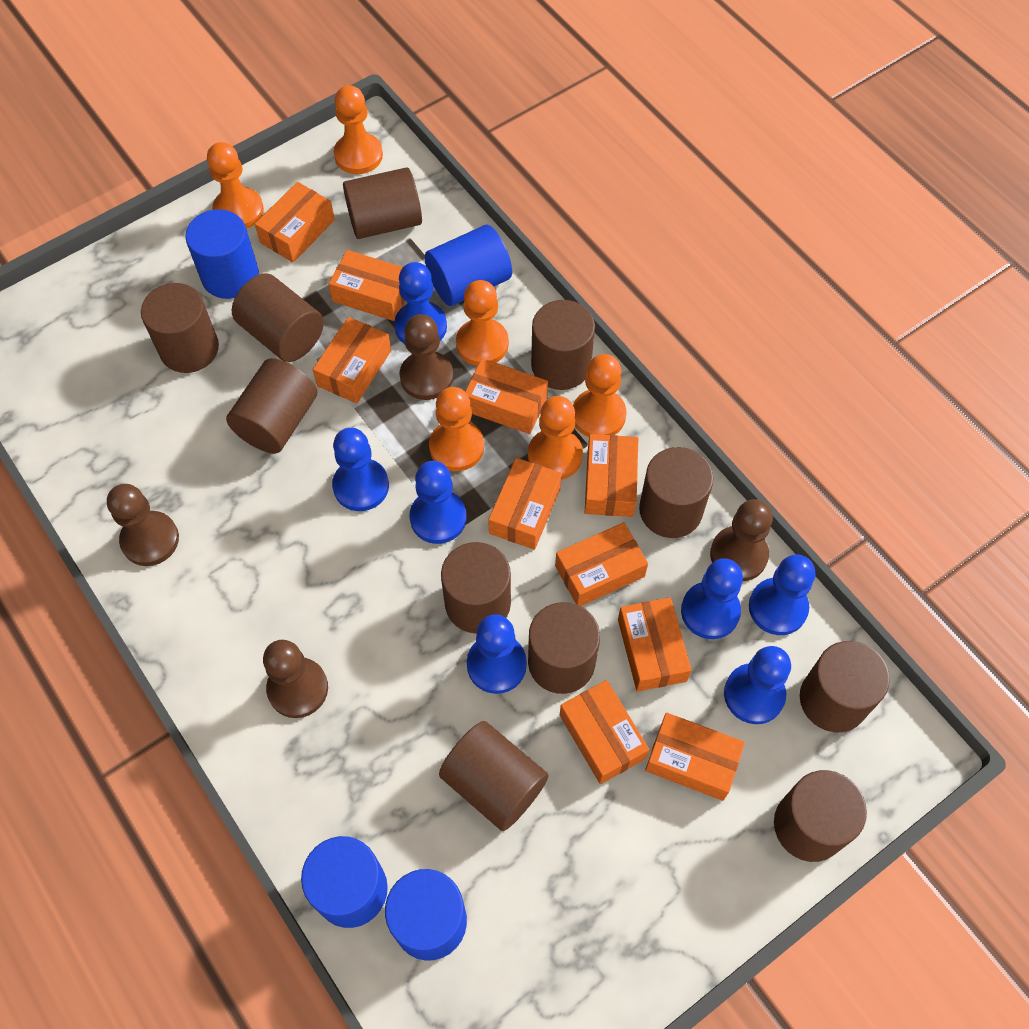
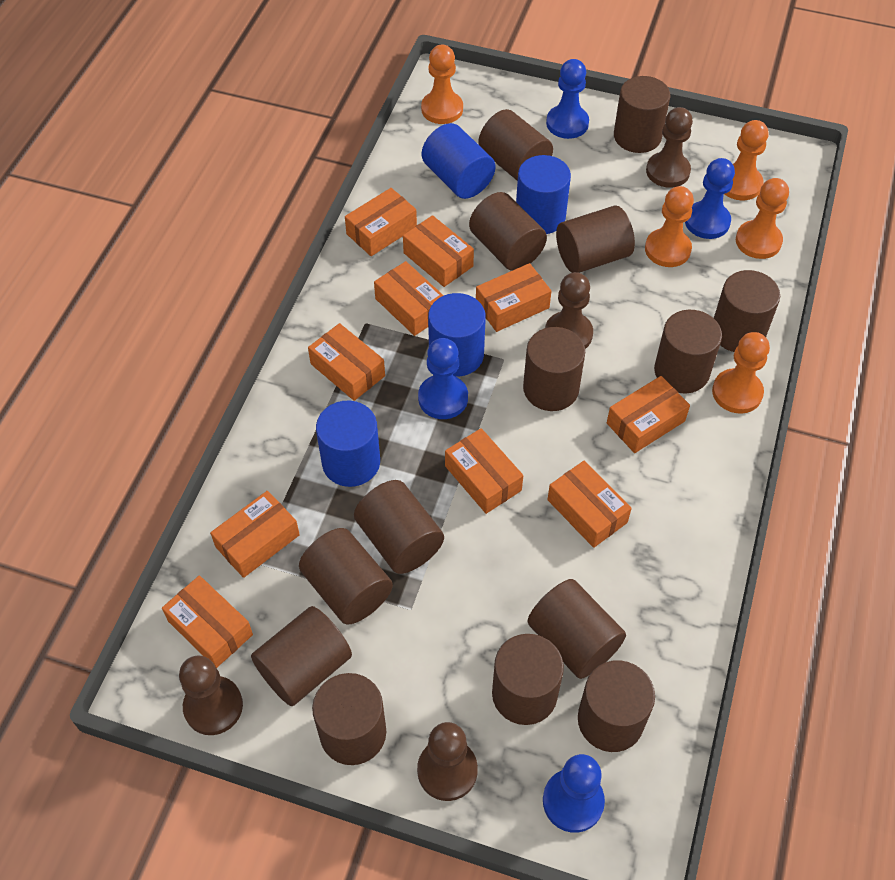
blue pawn: [332,428,389,511] [394,262,447,344] [410,461,466,544] [467,614,527,694] [681,558,743,639] [724,646,791,724] [749,555,815,635] = 7 -> [418,338,468,419] [543,754,605,833] [546,59,589,139] [685,158,735,239] = 4
brown cylinder: [141,283,219,373] [226,358,318,453] [232,273,324,362] [343,167,422,239] [439,721,548,831] [441,542,511,634] [528,602,600,694] [531,300,595,390] [639,447,713,538] [774,770,867,862] [800,641,890,732] = 11 -> [251,606,352,706] [299,528,393,625] [312,673,386,765] [354,480,444,574] [469,192,547,271] [478,109,553,181] [492,634,564,725] [523,327,585,411] [527,579,626,679] [556,205,635,273] [578,660,655,752] [614,76,670,153] [654,310,722,393] [714,270,780,352] = 14
orange pawn: [207,142,264,229] [334,85,383,174] [429,387,484,471] [456,280,509,366] [528,396,583,480] [573,354,626,437] = 6 -> [421,44,463,124] [645,186,694,267] [712,332,770,414] [725,120,768,200] [736,178,789,259] = 5

